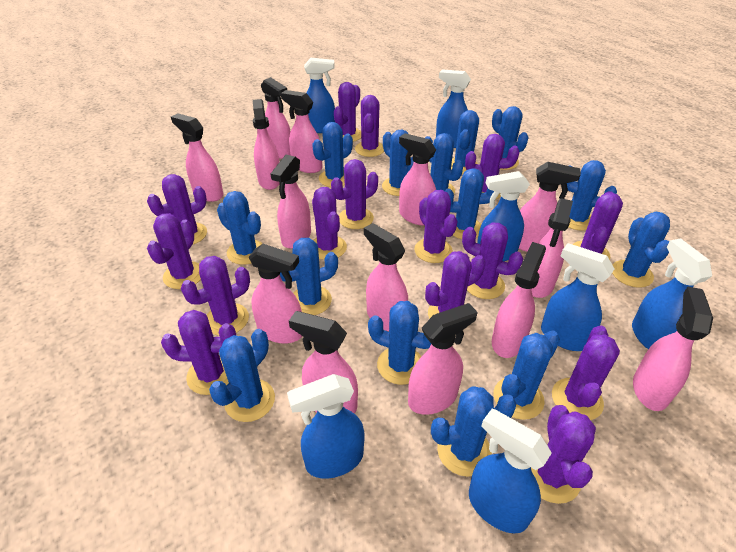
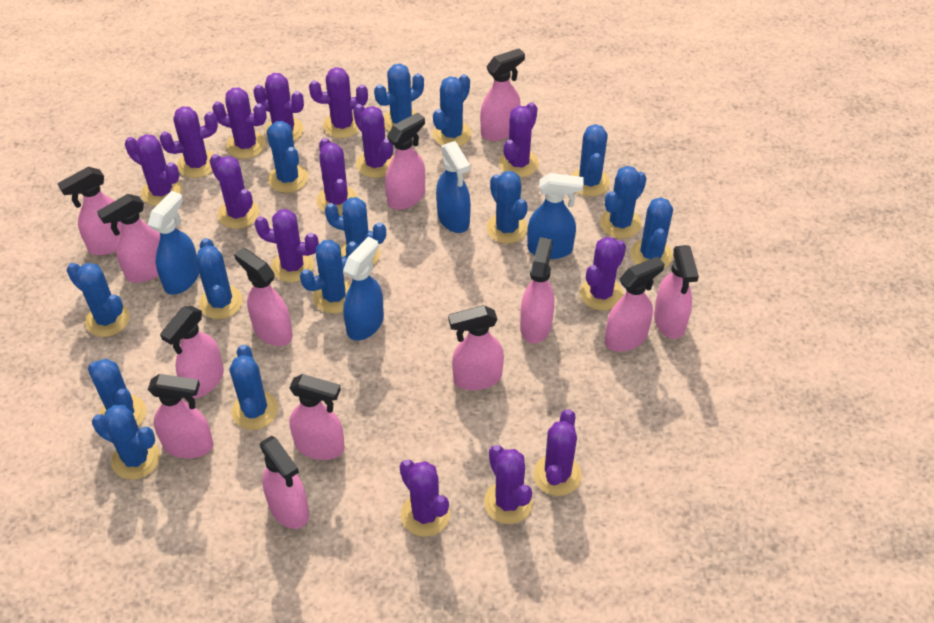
blue spray bottle: [287,374,365,479] [304,58,335,133] [436,69,471,148] [469,409,552,534] [477,171,530,261] [541,243,615,351] [632,239,712,349] = 7 -> [148,191,199,295] [343,237,384,341] [436,141,471,233] [527,173,583,259] = 4
pink spray bottle: [171,114,223,202] [248,244,302,344] [253,99,280,190] [261,77,291,159] [270,155,311,249] [281,90,322,173] [289,311,358,414] [364,223,408,331] [399,133,436,226] [408,303,478,415] [492,242,546,358] [519,162,581,252] [532,198,573,298] [633,286,713,411] = 14 -> [58,167,122,255] [97,194,160,283] [148,374,213,458] [160,306,224,398] [234,248,293,346] [260,436,309,529] [289,374,345,460] [385,112,425,210] [448,305,504,390] [480,48,525,141] [520,237,555,344] [605,256,664,352] [654,245,699,339] = 13
purple cactus: [147,174,207,244] [147,213,201,289] [161,310,236,395] [181,256,250,336] [312,187,347,260] [331,159,378,229] [334,82,361,142] [355,95,384,157] [414,190,458,263] [425,251,485,319] [462,222,523,299] [465,134,519,200] [531,405,596,504] [552,326,620,420] [572,191,623,260] = 15 -> [125,134,182,206] [159,106,218,178] [209,154,259,229] [212,87,267,159] [253,73,304,141] [255,209,319,282] [309,67,368,138] [317,138,357,215] [353,104,394,178] [400,460,450,537] [484,445,533,524] [499,102,539,177] [533,409,582,496] [580,237,626,311] = 14

